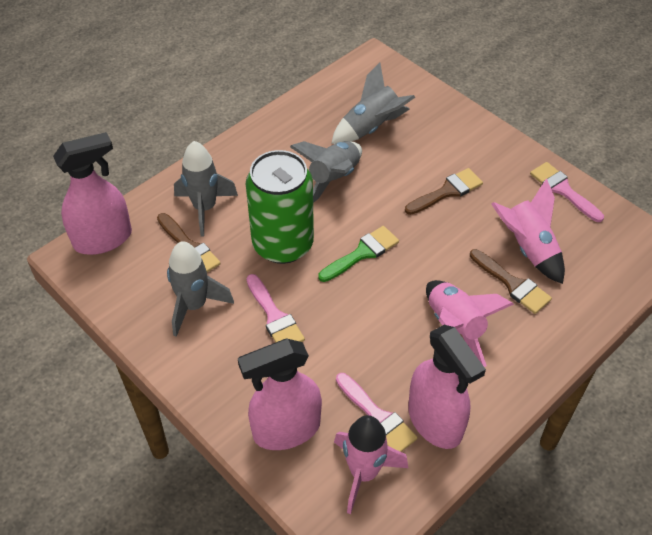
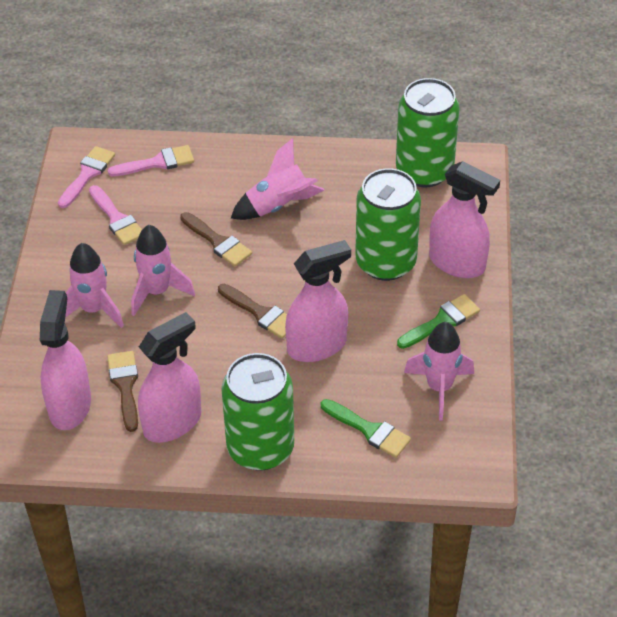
green brush: [318,226,399,282] = 1 -> [321,399,411,458] [397,294,480,349] = 2
green can: [246,150,314,264] = 1 -> [221,353,294,471] [355,168,421,281] [396,78,460,187] = 3
grey rocket: [167,241,234,337] [174,141,238,237] [290,141,362,203] [331,62,415,144] = 4 -> none = 0
pink rocket: [334,415,408,514] [426,280,514,367] [491,178,565,284] = 3 -> [65,243,124,328] [131,225,195,316] [231,138,324,220] [404,322,474,420] = 4
pink spray bottle: [53,132,132,255] [238,339,322,450] [408,325,486,449] = 3 -> [40,290,91,430] [138,312,201,443] [285,240,351,362] [429,161,500,278] = 4

